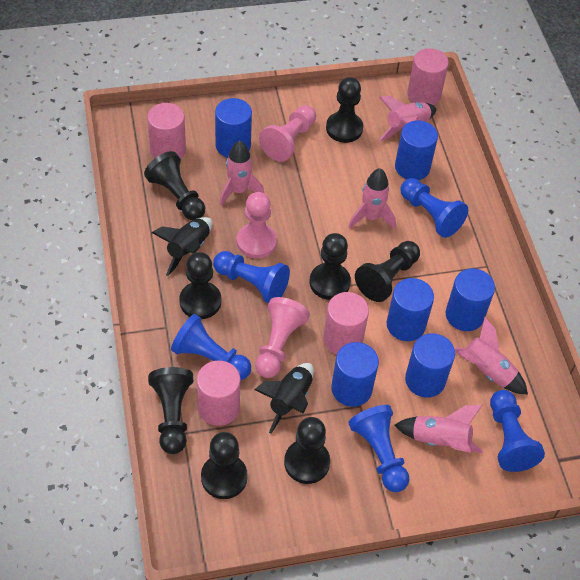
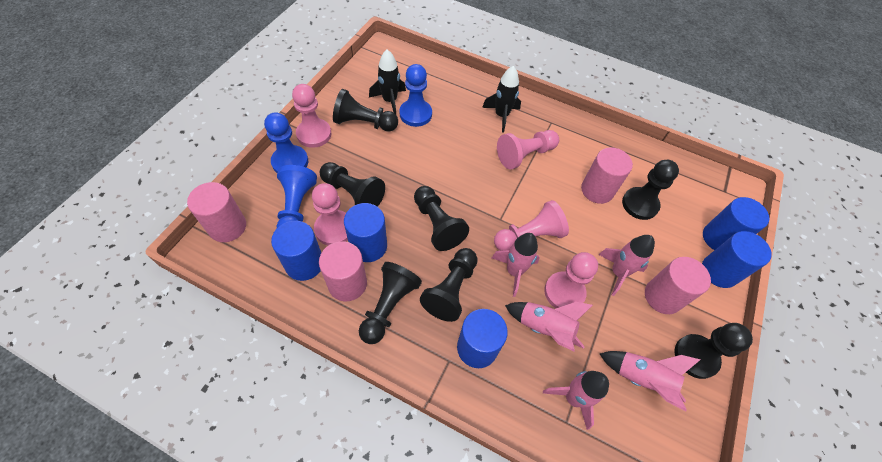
black pawn: [144,151,205,220] [148,367,193,454] [179,252,221,319] [201,432,248,499] [284,417,330,484] [310,233,351,300] [326,77,363,143] [355,241,420,302] = 8 -> [320,162,385,207] [333,89,398,131] [359,262,422,344] [414,186,469,251] [420,248,478,322] [622,160,679,220] [675,323,753,379] = 7
blue cylinder: [215,98,252,158] [331,342,379,407] [387,278,434,341] [395,121,438,180] [405,333,455,398] [446,268,495,331] = 6 -> [271,221,321,281] [344,203,387,262] [457,309,508,368] [702,231,772,288] [703,197,770,250] = 5
blue pawn: [171,314,251,380] [213,251,290,303] [348,405,409,492] [400,178,468,238] [490,390,545,472] = 5 -> [264,112,308,173] [276,165,317,228] [399,64,432,127] = 3
pink pawn: [237,192,277,259] [255,297,310,378] [259,105,316,162] = 3 -> [292,84,332,148] [312,183,348,246] [494,200,569,251] [497,130,559,169] [544,252,598,308] = 5

